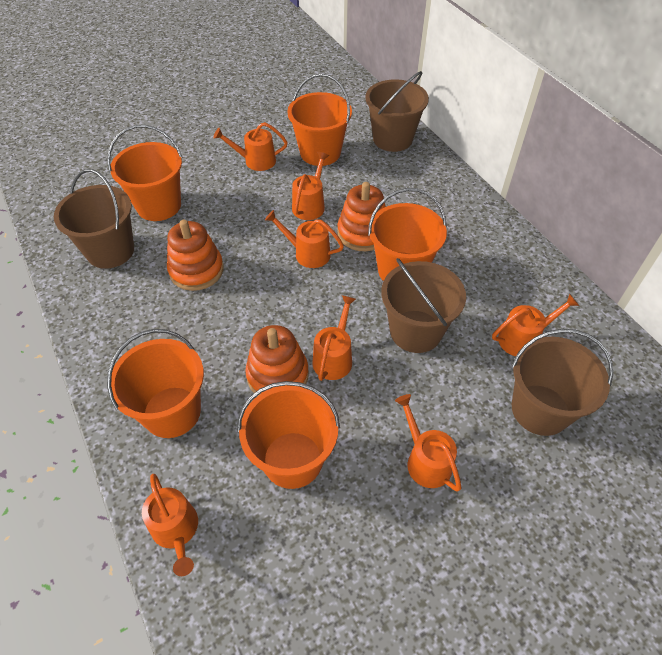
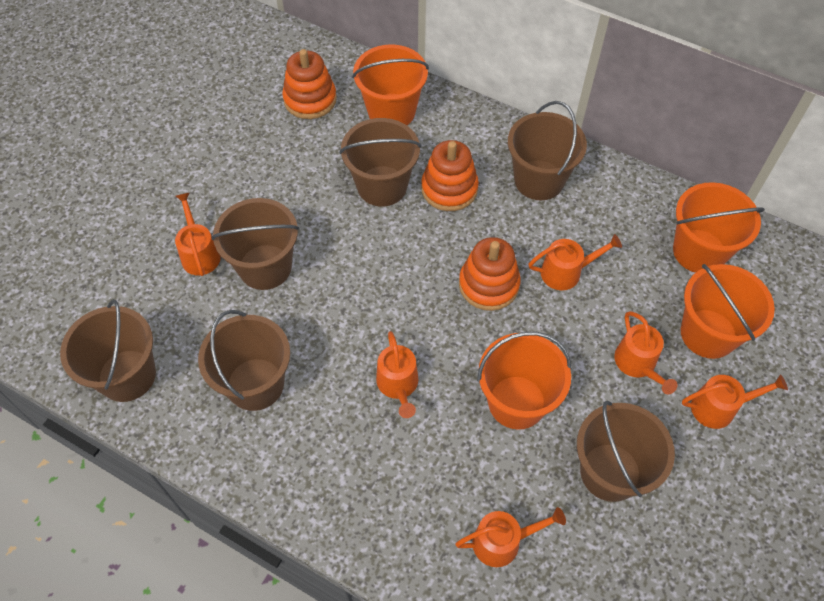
brown bucket: [54,169,134,269] [365,71,429,152] [381,258,466,353] [512,329,613,436] = 4 -> [60,299,156,402] [198,310,290,411] [212,198,299,290] [339,118,421,207] [508,101,587,200] [577,401,675,502] = 6
orange bucket: [107,125,182,221] [107,329,204,438] [237,381,340,489] [287,74,352,166] [368,188,447,281] = 5 -> [352,44,429,125] [477,332,571,430] [673,182,765,273] [681,264,775,359] = 4
orange watering can: [142,474,198,576] [213,122,288,171] [265,210,344,268] [292,152,329,220] [312,295,356,381] [395,394,461,492] [492,294,579,356] = 7 -> [175,192,221,276] [376,331,418,418] [456,507,566,567] [529,234,622,290] [614,311,678,394] [682,374,788,429] = 6

